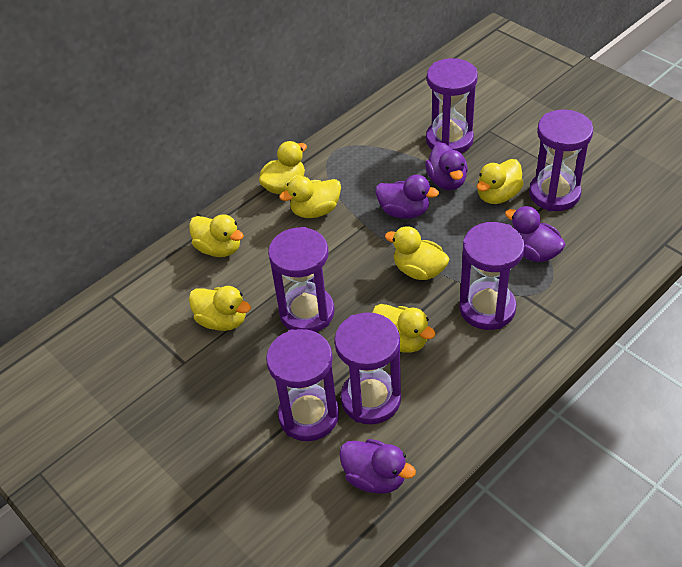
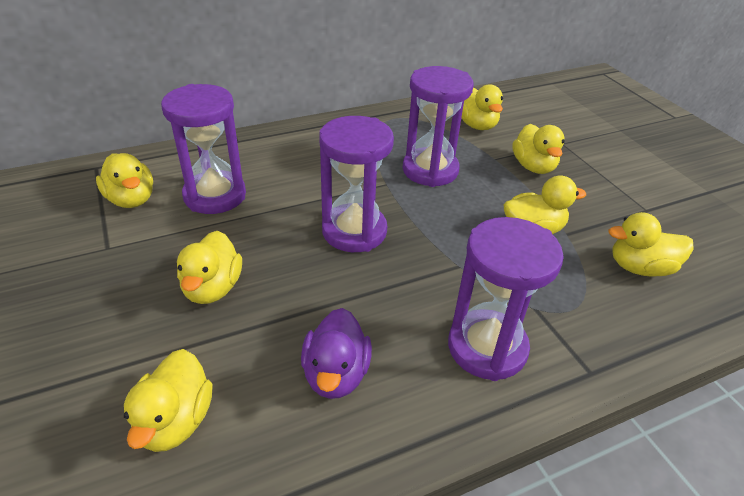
purple duck: [339,439,416,494] [375,175,439,219] [425,142,468,190] [505,206,566,262] = 4 -> [301,308,372,399] = 1
purple hourglass: [266,329,339,441] [268,227,335,332] [334,312,401,424] [426,58,478,153] [459,222,525,330] [529,109,593,211] = 6 -> [161,84,246,214] [319,116,394,252] [403,66,473,187] [448,217,564,381] = 4

